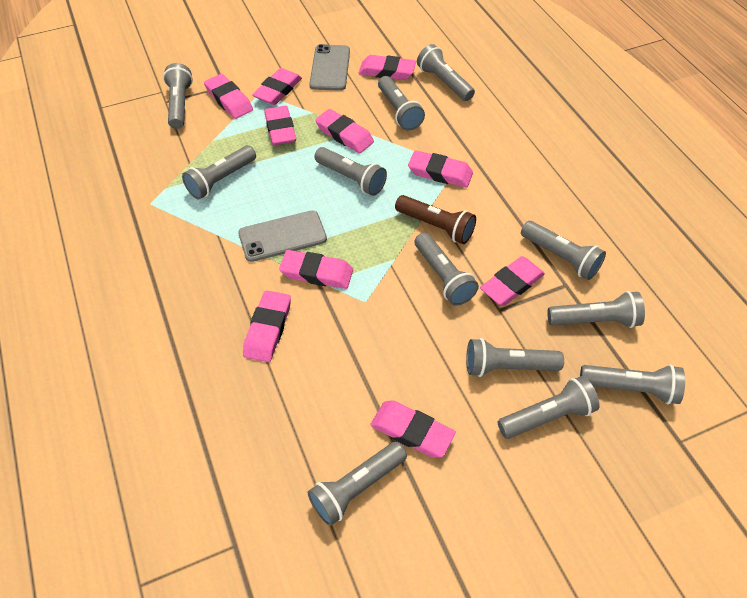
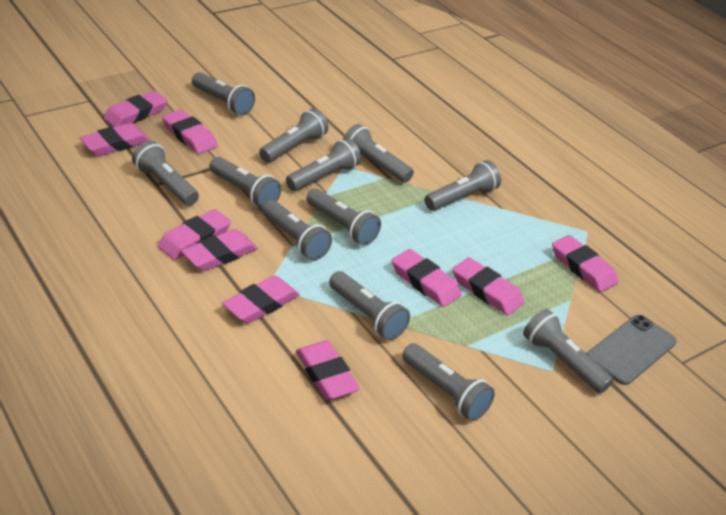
brown flashlight: [395,195,476,244] = 1 -> none = 0
grey phone: [238,210,327,262] [309,44,350,91] = 2 -> [587,315,677,385] = 1

